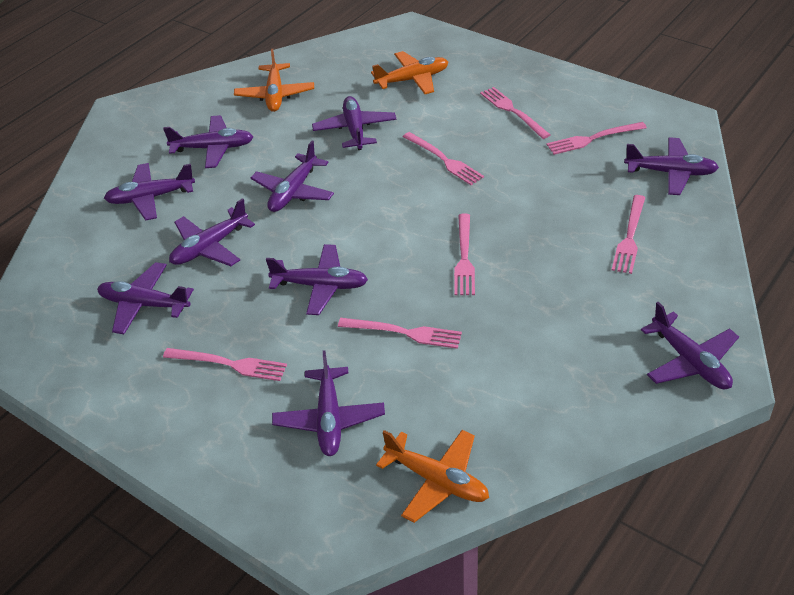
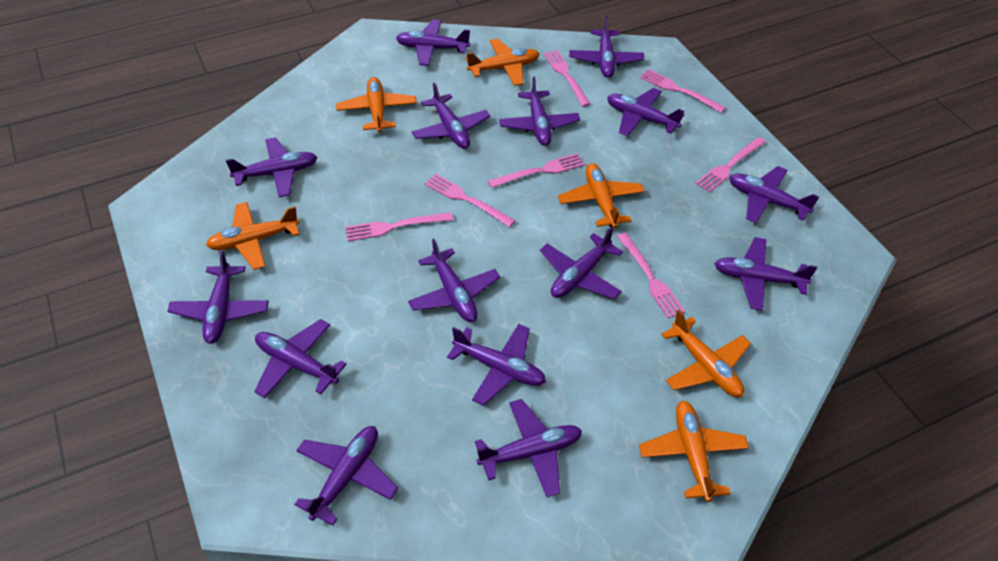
orange plane: [234,49,314,112] [371,51,448,94] [376,430,489,523] = 3 -> [206,202,300,270] [336,77,417,132] [465,38,539,86] [558,163,645,228] [639,401,749,502] [661,310,751,397] = 6
purple plane: [97,262,194,334] [104,163,195,221] [163,115,253,168] [169,198,255,266] [251,141,334,212] [266,244,368,315] [272,350,385,456] [312,96,397,150] [624,137,719,195] [641,302,739,390] = 10 -> [167,251,269,344] [226,137,317,197] [254,319,347,398] [294,426,398,526] [396,20,470,66] [408,239,500,322] [412,83,490,149] [447,324,546,406] [475,399,582,497] [499,77,580,146] [540,227,623,299] [569,16,644,78] [607,88,684,136] [714,237,817,311] [729,166,819,223] = 15

